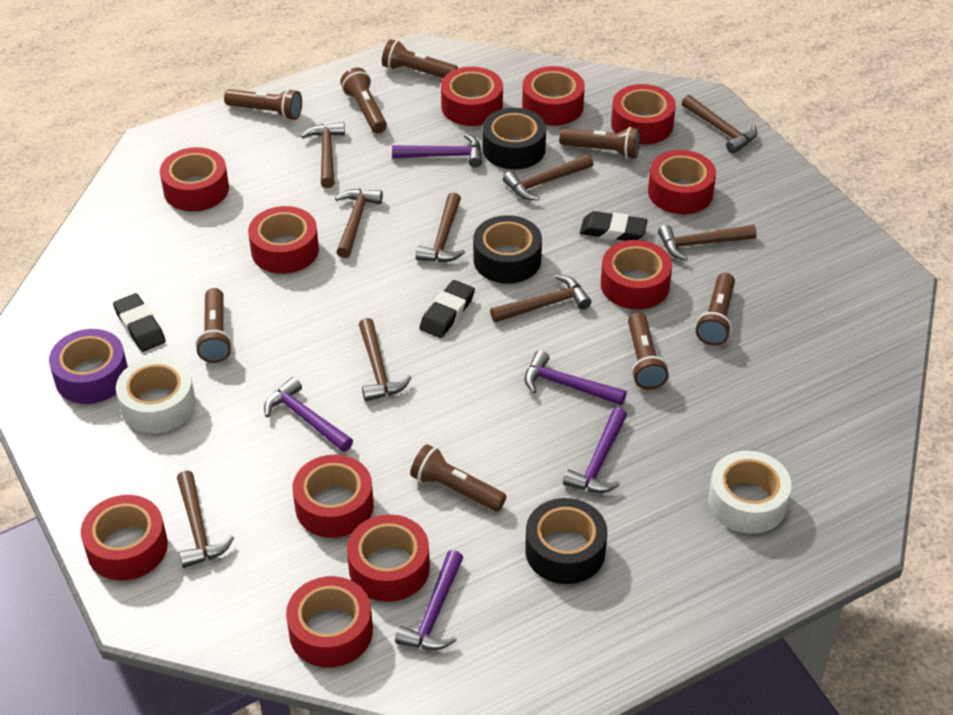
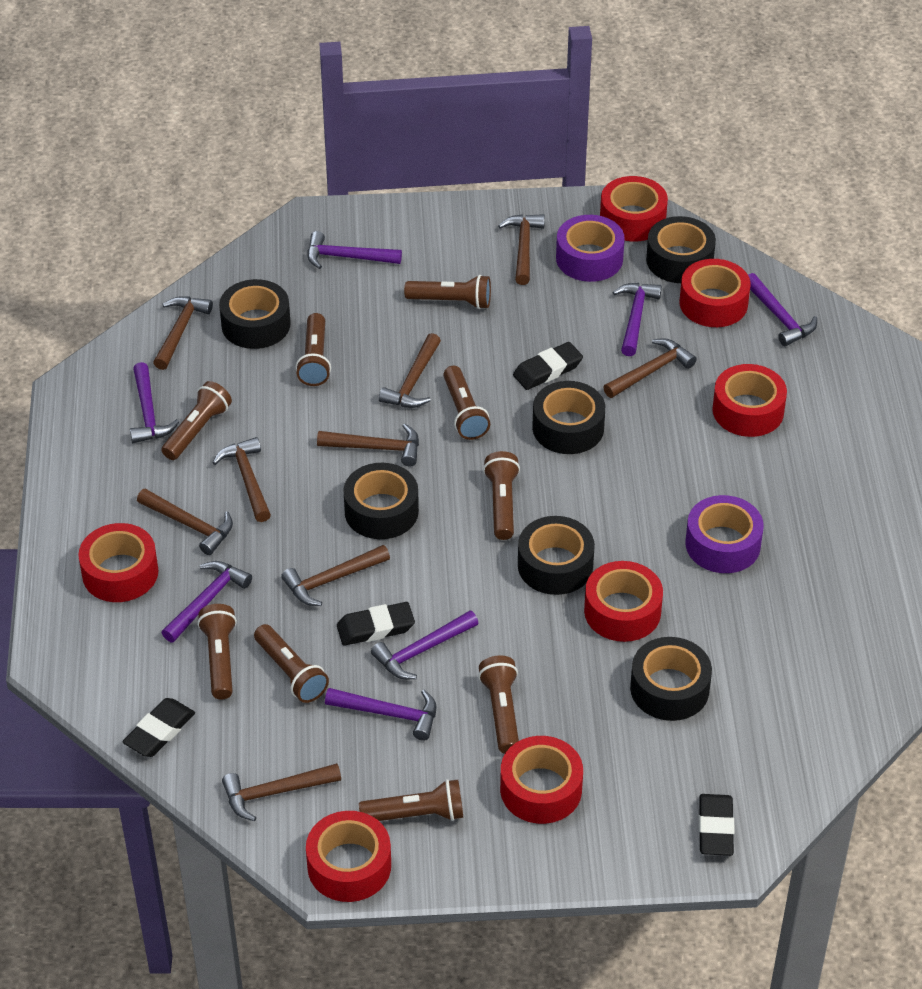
black eraser: [113,293,166,352] [419,280,475,338] [580,211,648,241] = 3 -> [122,698,195,757] [337,602,415,646] [513,342,583,390] [699,794,735,856] = 4
black tape: [473,215,542,284] [482,108,546,169] [525,498,607,584] = 3 -> [219,279,291,349] [343,463,419,539] [518,516,595,595] [532,381,605,454] [630,637,712,721] [646,216,716,283] = 6
brown flashlight: [195,288,232,363] [224,89,302,120] [340,68,387,133] [382,39,458,78] [410,444,507,512] [559,127,640,159] [628,312,669,389] [696,273,735,345] = 8 -> [161,381,232,460] [197,604,237,699] [254,624,329,703] [296,313,331,386] [359,779,463,821] [404,275,491,309] [443,366,490,440] [478,656,519,754] [483,451,520,540] = 9
purple hammer: [264,377,353,452] [392,134,482,168] [395,550,463,650] [525,350,627,406] [563,407,627,493] = 5 -> [130,362,180,443] [161,561,252,642] [308,231,402,269] [325,688,436,741] [371,610,478,679] [612,283,662,356] [748,273,817,347] = 7
purple tape: [49,329,128,404] = 1 -> [556,215,625,282] [685,495,764,573] = 2
red tape: [81,495,168,580] [160,147,229,211] [248,206,319,274] [286,576,373,667] [293,455,374,538] [347,514,430,602] [441,67,503,126] [522,66,585,126] [601,240,672,310] [611,84,676,145] [648,150,716,214] = 11 -> [78,523,159,602] [306,811,391,902] [500,736,583,824] [584,561,663,642] [600,176,668,241] [680,259,751,327] [712,364,787,437] = 7
white tape: [116,357,196,433] [708,451,792,534] = 2 -> none = 0

